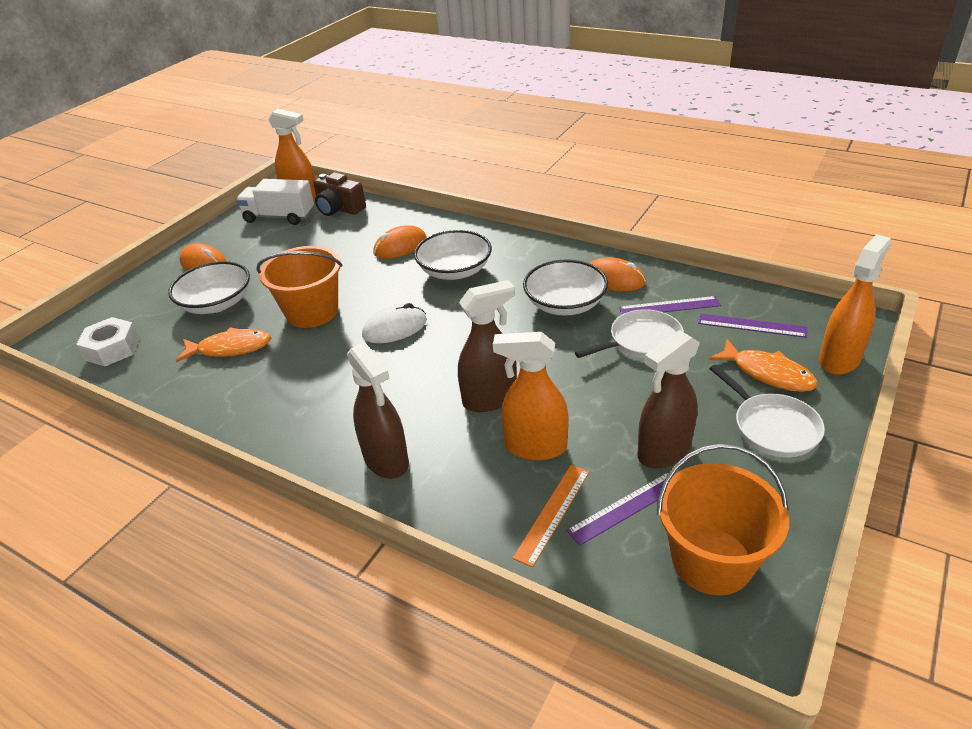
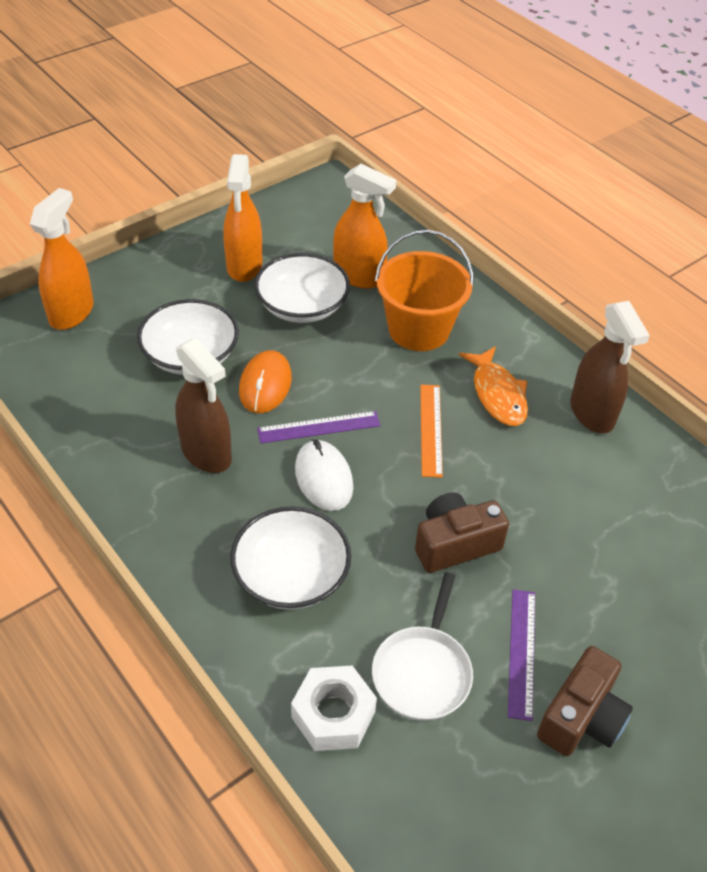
brown camera: [313,172,366,216] = 1 -> [415,493,509,573] [537,646,633,756] = 2
brown spray bottle: [347,342,409,479] [458,280,517,412] [638,330,700,469] = 3 -> [175,338,232,473] [570,301,650,434] = 2
orange bucket: [257,246,343,328] [657,444,789,595] = 2 -> [375,230,474,351] = 1
orange fish: [176,327,271,362] [709,339,818,392] = 2 -> [459,346,528,426] = 1
orange mouse: [180,243,226,271] [373,225,427,259] [589,257,646,291] = 3 -> [239,350,292,413] = 1
purple ruler: [566,472,669,546] [619,296,721,314] [698,313,807,338] = 3 -> [257,411,381,443] [508,589,535,721] = 2
white pan: [575,309,684,358] [709,365,825,457] = 2 -> [372,572,473,721] = 1
white truck: [236,179,314,225] = 1 -> none = 0

